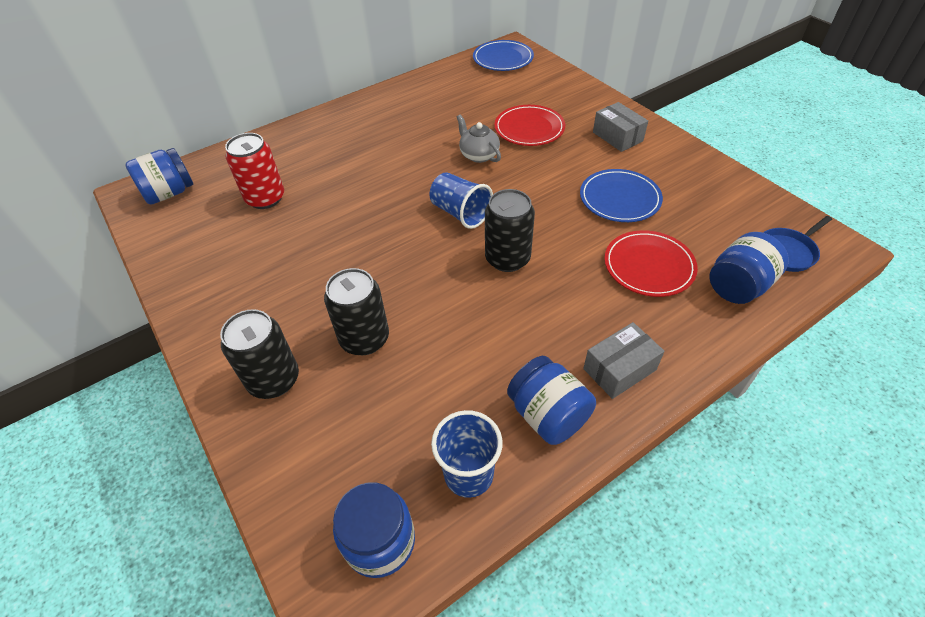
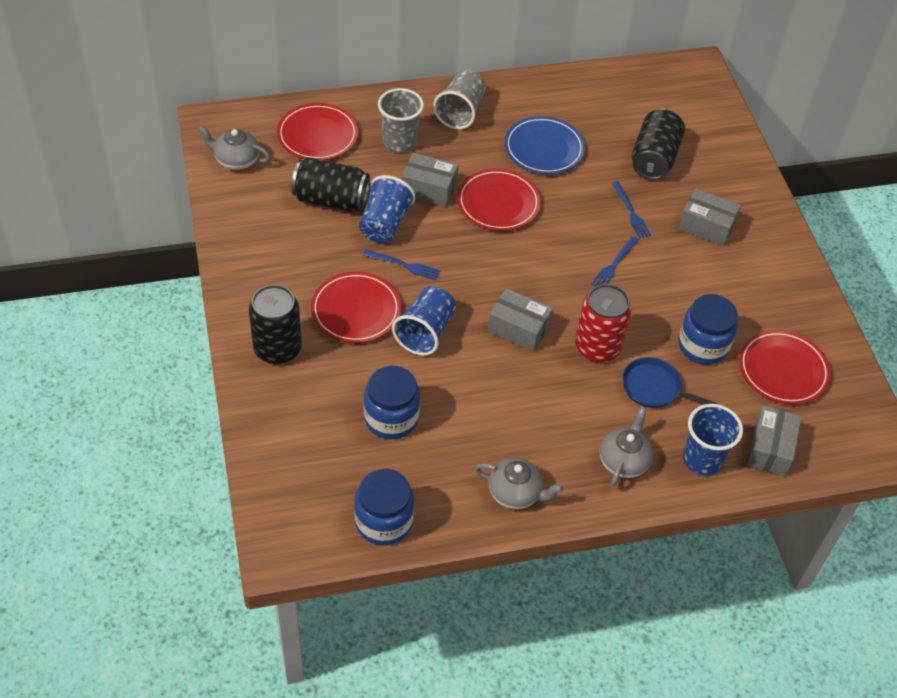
blue cup: [430,172,493,229] [431,410,503,498] = 2 -> [359,175,415,243] [392,286,456,356] [683,404,743,476] = 3
blue fork: none = 0 -> [363,250,440,280] [591,236,639,286] [612,181,651,239] = 3
blue jar: [125,148,193,205] [333,483,415,578] [507,356,596,445] [709,232,789,304] = 4 -> [354,469,414,545] [364,366,420,439] [678,294,738,365] = 3
blue plate: [473,40,534,71] [580,169,663,222] = 2 -> [504,116,585,174] = 1
grey box: [583,322,665,399] [593,102,648,152] = 2 -> [402,153,458,207] [488,288,553,352] [679,188,741,246] [746,405,802,477] = 4
grey cup: none = 0 -> [378,88,424,153] [433,70,486,129] = 2
grey teapot: [457,114,501,163] = 1 -> [198,126,270,170] [475,458,564,509] [600,407,653,487] = 3
red plate: [494,105,565,146] [604,230,698,297] = 2 -> [277,103,358,160] [311,272,401,343] [457,169,541,231] [739,330,831,405] = 4

